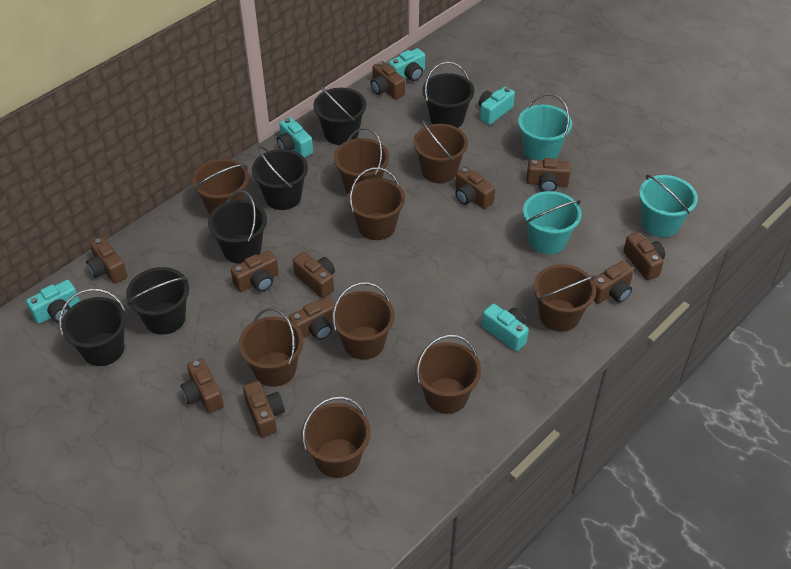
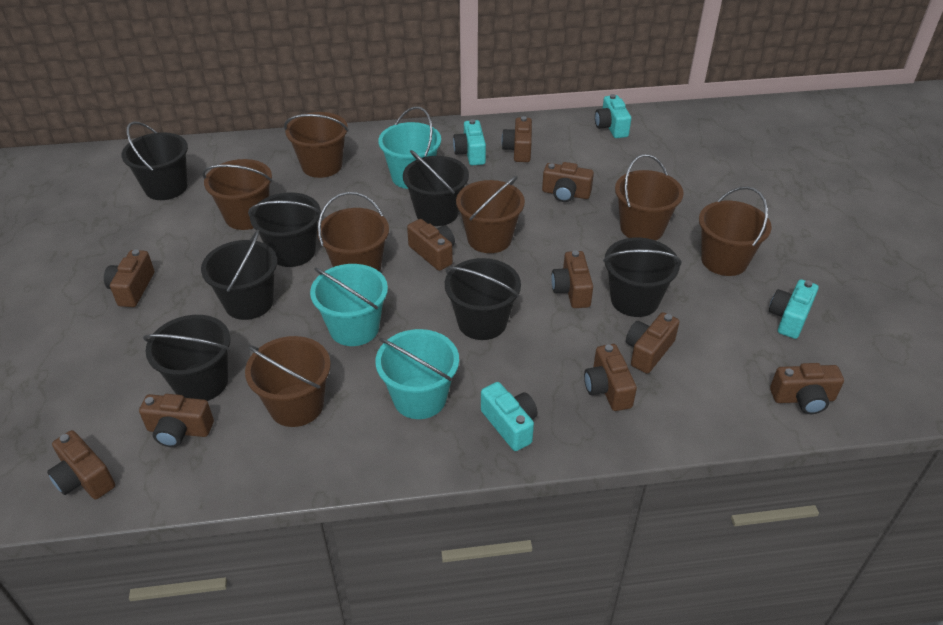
black bucket: [59,289,126,366] [126,267,189,335] [208,190,267,264] [252,146,308,210] [314,85,366,145] [422,62,475,128] = 6 -> [121,122,188,200] [143,315,231,401] [201,230,277,320] [248,192,321,267] [403,150,469,226] [445,258,521,340] [603,237,681,317] = 7
brown bucket: [192,159,249,214] [238,308,304,387] [301,396,371,478] [331,282,395,360] [334,128,389,194] [348,167,405,240] [413,120,468,183] [415,335,481,414] [534,264,596,332] = 9 -> [202,159,272,230] [245,336,331,427] [284,112,349,178] [317,192,389,272] [456,176,525,253] [615,154,684,240] [699,186,772,276] = 7
brown camera: [86,237,128,284] [181,358,224,413] [231,250,279,292] [243,381,285,437] [289,297,335,340] [293,252,335,298] [371,61,405,99] [455,167,495,209] [527,158,571,192] [593,261,634,304] [623,232,665,280] = 11 -> [47,430,115,499] [104,249,154,307] [139,394,214,447] [407,219,455,271] [501,116,532,162] [542,162,594,202] [551,250,593,308] [584,344,637,411] [626,312,679,374] [770,363,844,414] = 10
turquoise camera: [26,280,80,324] [277,117,313,158] [388,48,425,81] [479,86,515,125] [482,304,529,351] = 5 -> [453,119,486,165] [481,382,538,451] [595,94,631,138] [769,279,818,339] = 4

